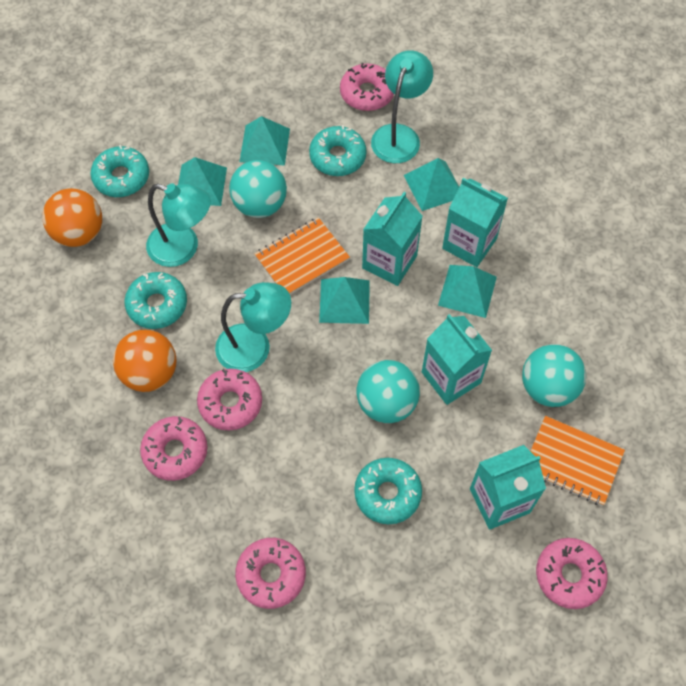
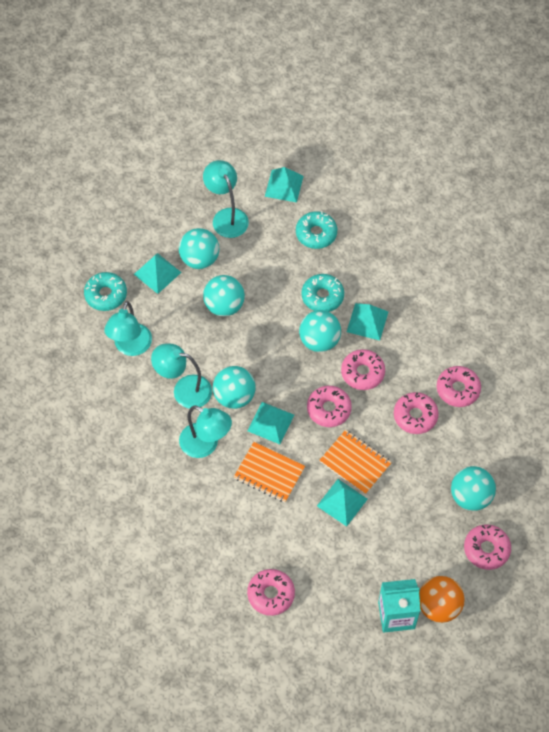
orange ball: [42,188,102,247] [113,330,176,392] = 2 -> [419,576,465,623] = 1
pink donut: [140,416,208,481] [197,369,262,431] [235,538,306,609] [340,63,394,111] [536,538,608,609] = 5 -> [247,569,295,616] [307,386,352,427] [341,349,385,390] [394,392,439,434] [437,366,481,407] [464,524,511,570] = 6
turquoise ball: [229,160,287,218] [357,360,420,423] [522,344,587,407] = 3 -> [179,228,219,269] [203,275,245,316] [213,366,256,409] [299,310,341,352] [451,466,496,511] = 5
turquoise carton: [362,192,423,286] [422,314,492,405] [442,178,508,267] [470,445,546,530] = 4 -> [378,579,420,633] = 1
turquoise donut: [90,145,149,197] [124,272,187,329] [309,125,367,176] [354,458,422,524] = 4 -> [84,272,127,311] [296,211,337,249] [301,274,344,312] = 3
turquoise lamp: [146,183,211,267] [215,282,291,372] [371,50,433,163] = 3 -> [104,301,152,356] [151,343,212,409] [179,405,232,458] [203,160,249,238] = 4

